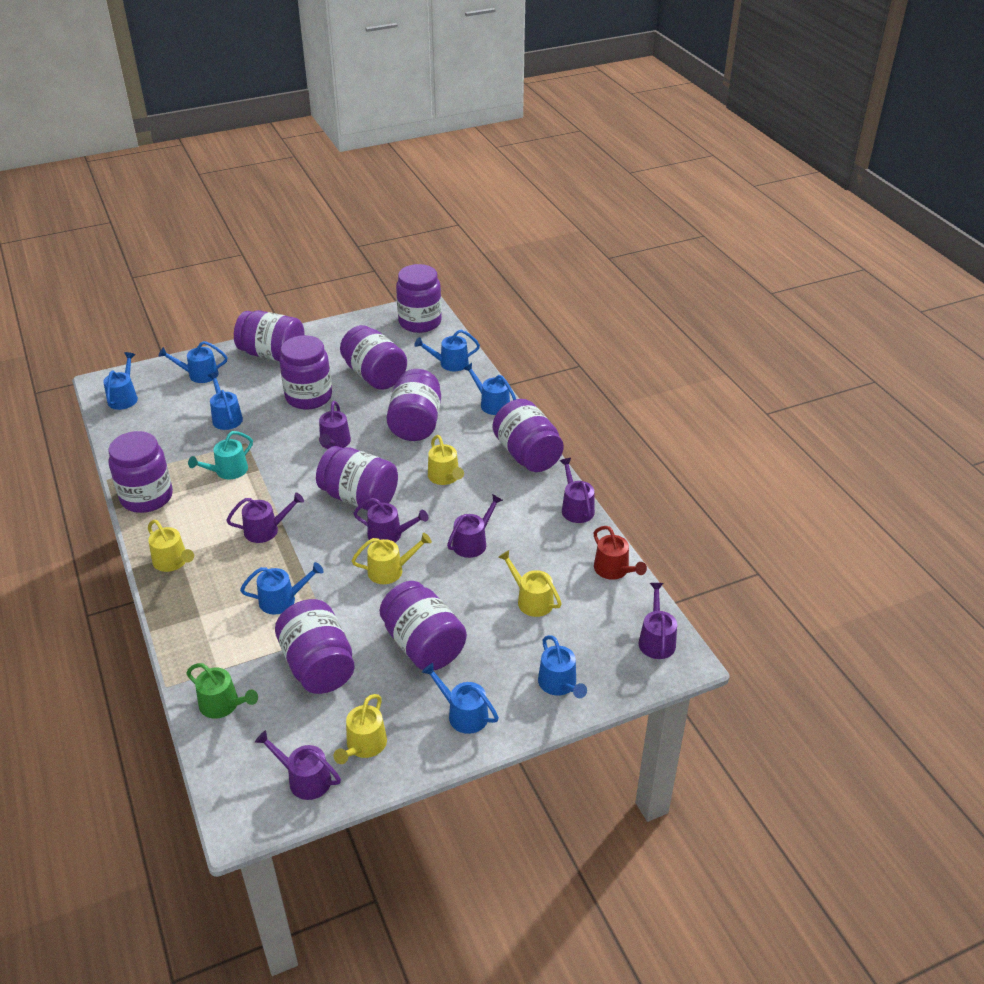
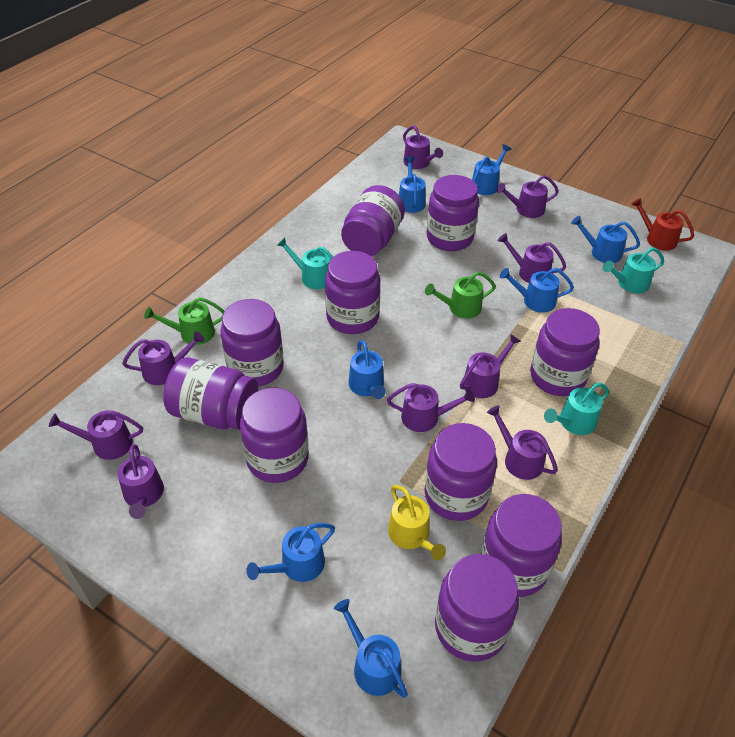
blue watering can: [103,352,138,410] [158,341,227,383] [208,372,243,430] [240,562,324,615] [415,330,480,371] [422,663,499,734] [463,363,516,415] [538,635,587,698] = 8 -> [246,523,335,582] [334,599,408,698] [349,340,386,399] [399,157,426,213] [472,144,511,195] [500,268,574,313] [571,216,640,263] = 7
green watering can: [186,663,258,719] = 1 -> [144,297,224,345] [425,271,496,319] = 2
purple watering can: [226,492,304,543] [255,730,341,800] [319,401,351,449] [353,498,428,543] [447,494,503,558] [560,458,595,523] [639,583,677,659] = 7 -> [49,410,143,460] [118,444,164,519] [122,331,204,385] [387,383,475,432] [403,126,443,169] [460,334,521,398] [487,405,558,480] [497,175,559,218] [498,233,566,283] = 9
turquoise watering can: [188,431,253,479] = 1 -> [277,237,333,289] [544,383,609,435] [603,247,664,293] = 3
yellow watering can: [148,520,194,572] [333,694,387,764] [351,533,432,584] [428,435,464,485] [498,550,562,617] = 5 -> [388,485,446,560] = 1

